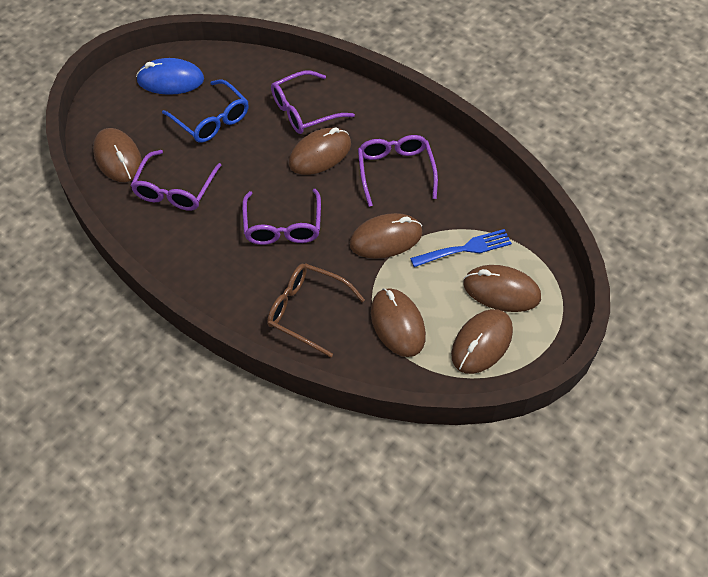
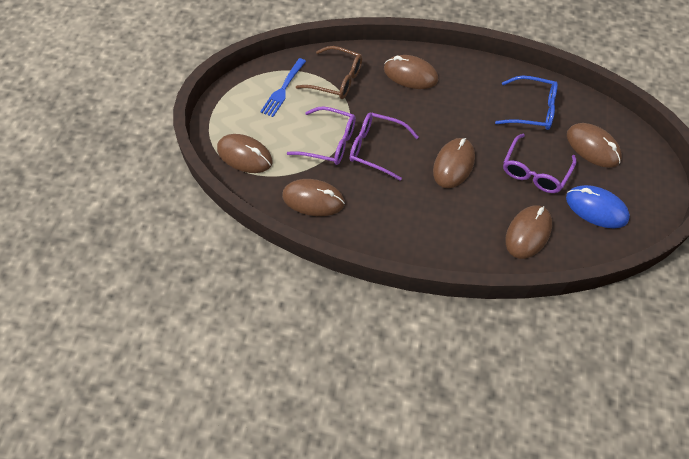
purple glasses: [130,150,222,211] [242,189,321,245] [271,71,355,134] [358,135,438,207] = 4 -> [287,106,356,165] [350,112,419,181] [503,134,577,193] = 3

